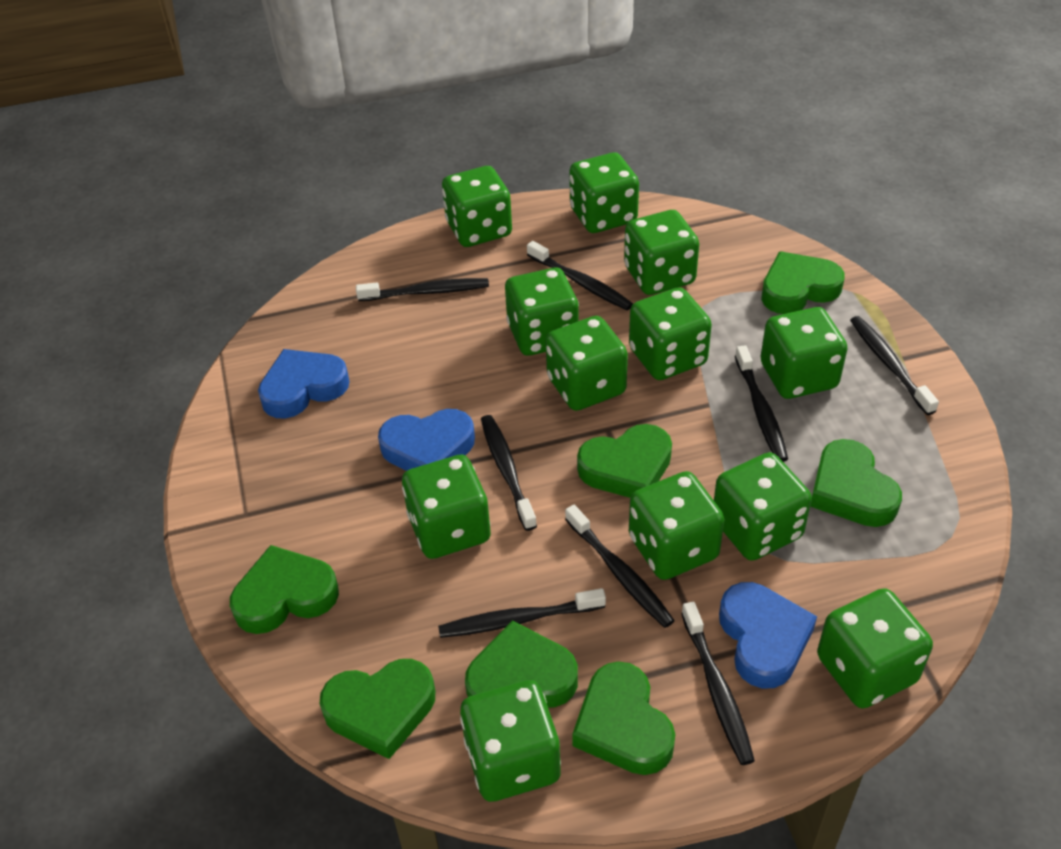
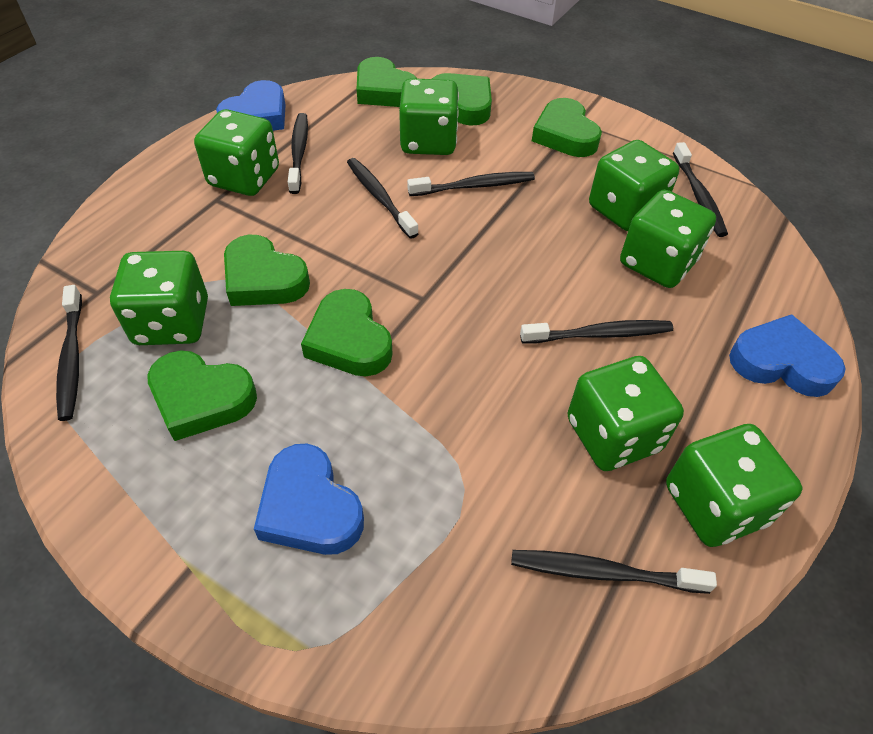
black toothbrush: [356,278,489,301] [438,588,606,638] [481,415,537,531] [527,241,633,310] [565,505,675,628] [681,602,755,765] [735,345,788,462] [850,316,939,415] = 8 -> [56,285,82,421] [288,113,308,194] [347,158,419,239] [407,172,535,196] [511,550,717,594] [520,320,673,344] [673,142,728,237] = 7
green dice: [402,455,491,559] [442,166,512,247] [460,680,561,802] [505,268,579,356] [546,316,628,411] [569,152,639,233] [624,210,699,295] [629,287,712,380] [629,471,724,580] [714,452,812,561] [760,307,848,399] [817,588,933,709] = 12 -> [110,251,208,345] [194,109,279,196] [399,78,459,155] [567,356,684,471] [589,140,679,231] [620,190,716,288] [666,424,802,547] = 7
green heart: [230,545,339,634] [320,659,435,759] [465,620,578,708] [572,662,675,775] [577,424,672,498] [761,251,845,314] [810,439,902,527] = 7 -> [147,350,257,441] [224,235,310,306] [301,289,393,376] [356,57,418,107] [432,73,492,126] [532,98,602,157] = 6

